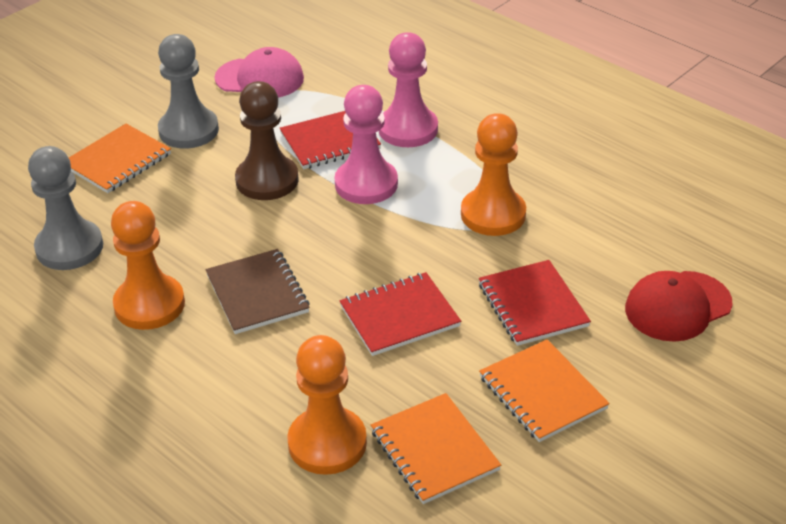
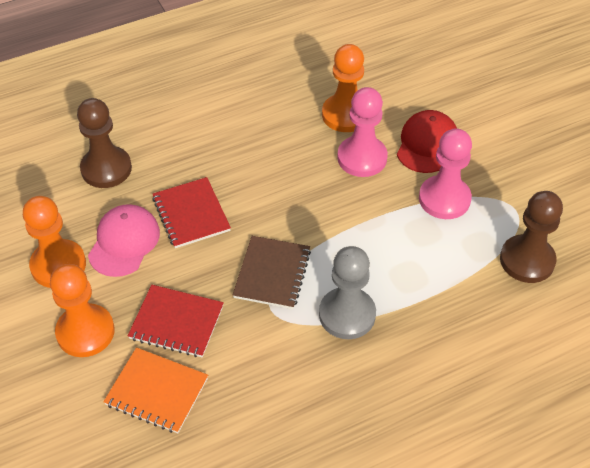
brown pawn: [235,81,299,200] = 1 -> [77,98,132,188] [500,191,563,283] = 2
grey pawn: [28,146,103,270] [158,34,219,149] = 2 -> [319,246,376,339] = 1
orange notebook: [69,124,171,193] [371,393,501,504] [479,339,610,442] = 3 -> [103,347,208,433] = 1
red notebook: [280,111,381,169] [340,272,461,356] [479,260,591,346] = 3 -> [128,285,224,357] [152,177,231,248] = 2

